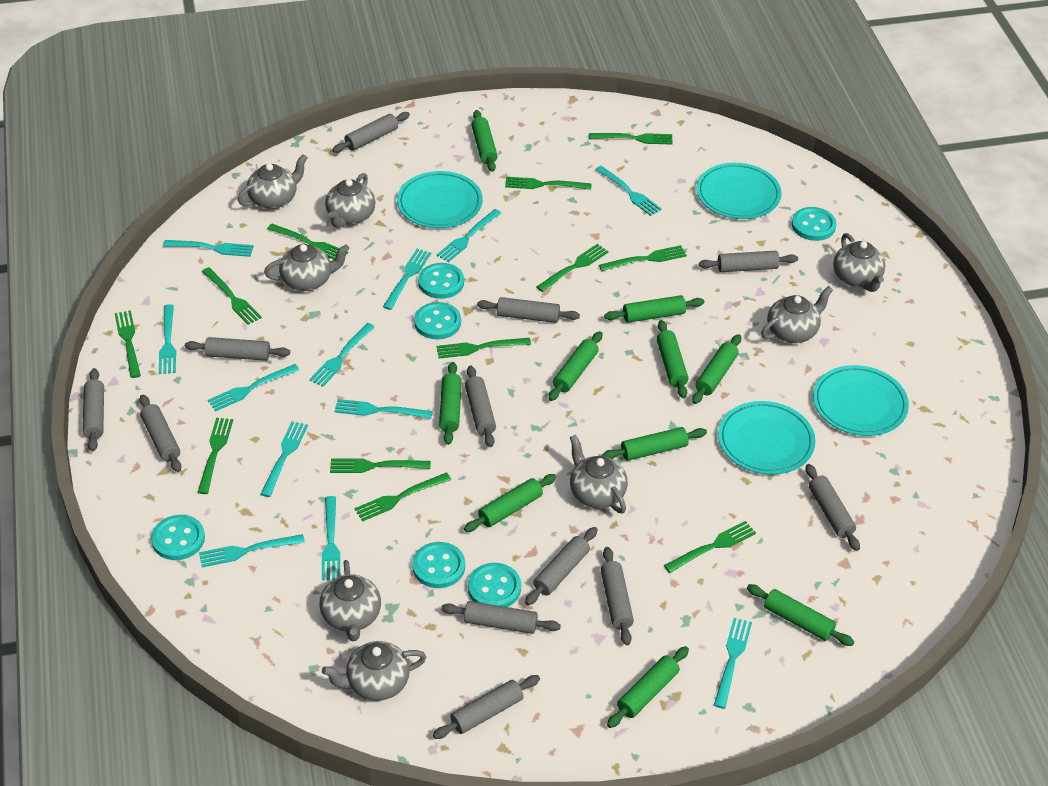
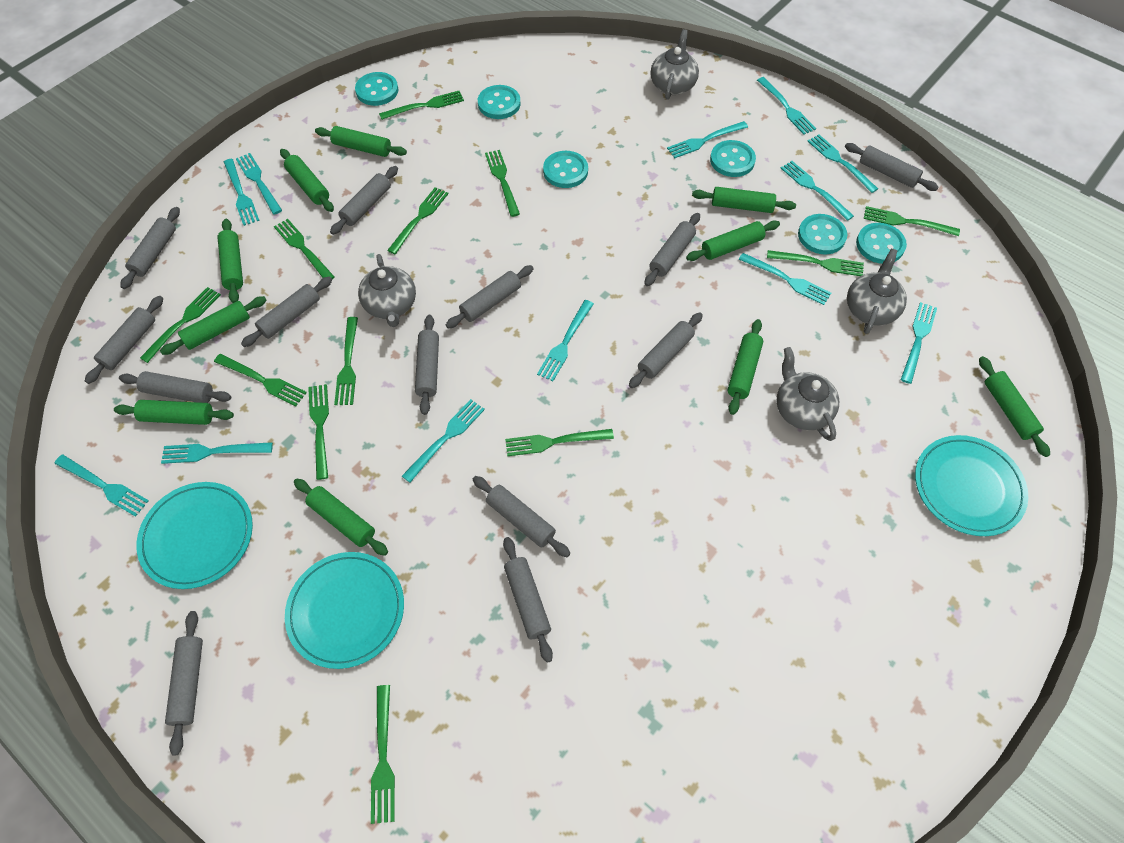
grey rolling pin: [83,368,104,451] [140,395,182,472] [185,337,290,361] [332,112,410,153] [433,675,540,739] [441,601,561,634] [465,365,496,447] [477,297,580,323] [525,527,597,605] [601,547,634,645] [699,251,798,272] [806,464,860,551] = 12 -> [85,296,163,384] [119,371,231,403] [120,207,180,289] [165,611,203,755] [241,276,332,347] [330,166,398,235] [415,315,439,415] [446,265,534,328] [473,476,570,557] [503,537,553,663] [629,312,703,388] [644,213,700,286] [845,143,939,191] = 13
grey teapot: [238,154,307,209] [264,244,350,291] [319,560,381,641] [322,641,426,701] [325,173,375,228] [570,435,628,513] [761,286,833,343] [833,233,885,292] = 8 -> [358,254,416,327] [650,29,699,100] [776,347,839,441] [847,249,907,334] = 4
turquoise plate: [397,171,483,228] [696,163,782,219] [718,401,815,475] [813,365,909,436] = 4 -> [136,482,253,589] [285,552,404,669] [915,435,1028,536] = 3

